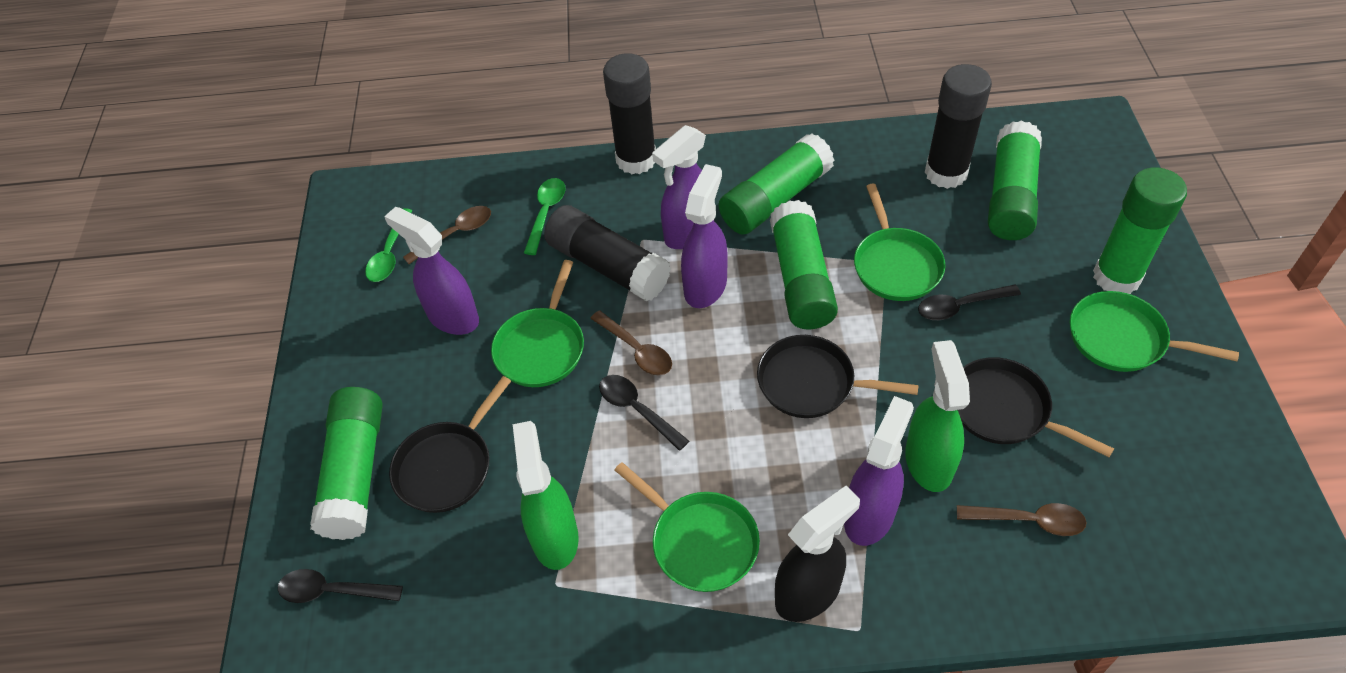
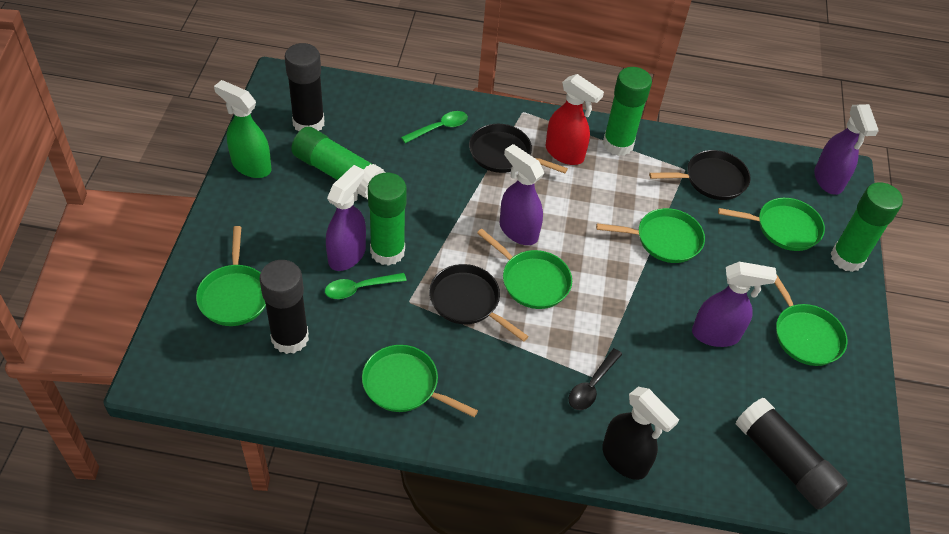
black spoon: [278,569,403,603] [599,375,689,451] [918,285,1021,320] = 3 -> [569,348,622,410] = 1
brown spoon: [403,206,491,264] [590,310,672,375] [957,503,1087,536] = 3 -> none = 0
green glue stick: [310,387,383,540] [719,133,835,235] [770,200,838,330] [988,121,1042,240] [1093,167,1187,294] = 5 -> [291,127,386,199] [368,173,407,266] [603,67,652,156] [831,182,903,272] = 4
green pan: [491,260,584,387] [615,462,760,592] [854,184,946,301] [1070,291,1239,372] = 4 -> [196,226,266,326] [362,345,478,417] [477,229,572,309] [596,208,705,263] [718,198,825,251] [774,276,847,366] = 6
green spray bottle: [513,421,579,570] [905,340,970,492] = 2 -> [214,80,272,178] = 1
red spray bottle: none = 0 -> [545,74,604,165] = 1

